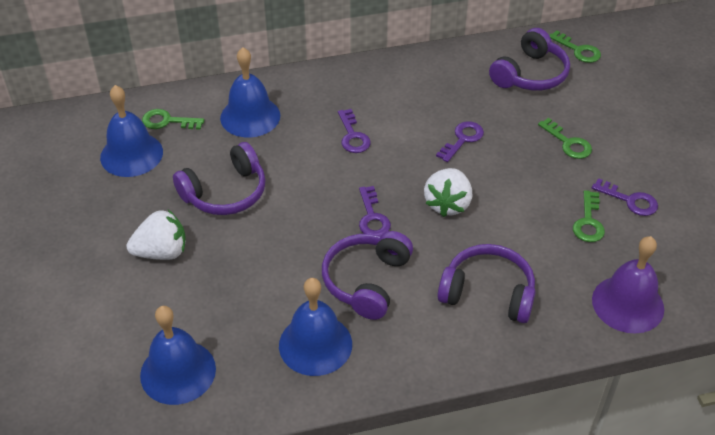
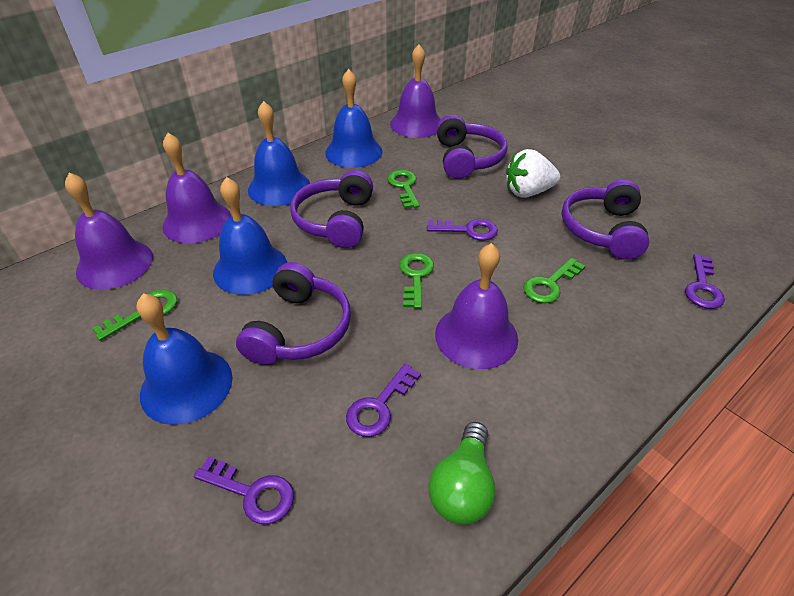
green light bulb: none = 0 -> [429,422,496,525] = 1
purple bell: [592,236,664,334] = 1 -> [65,172,153,290] [162,133,231,243] [390,44,441,138] [435,243,518,369] = 4
white strawberry: [127,210,186,260] [424,168,472,217] = 2 -> [506,149,560,198] = 1

